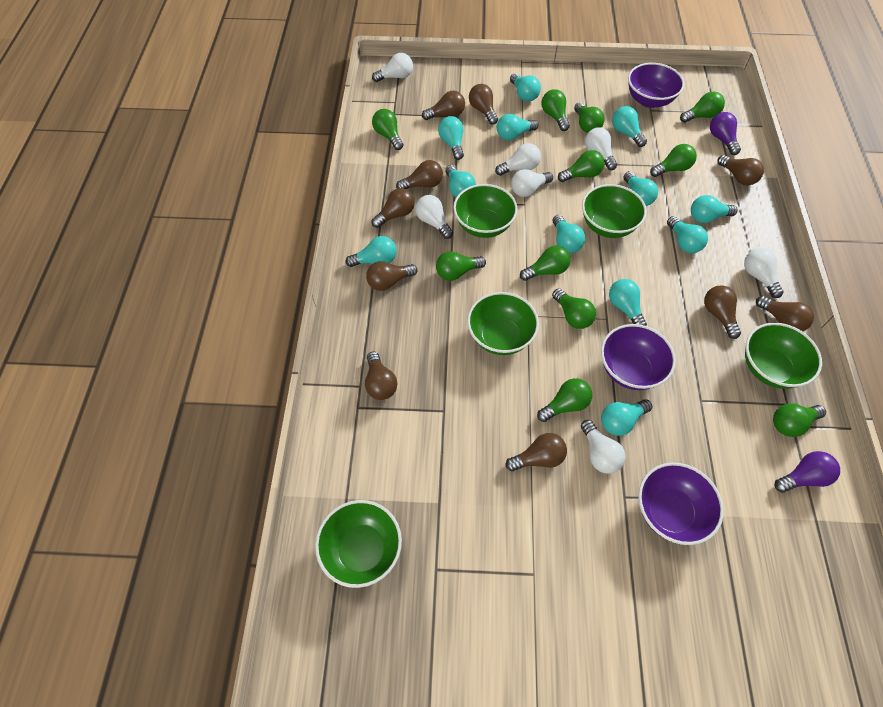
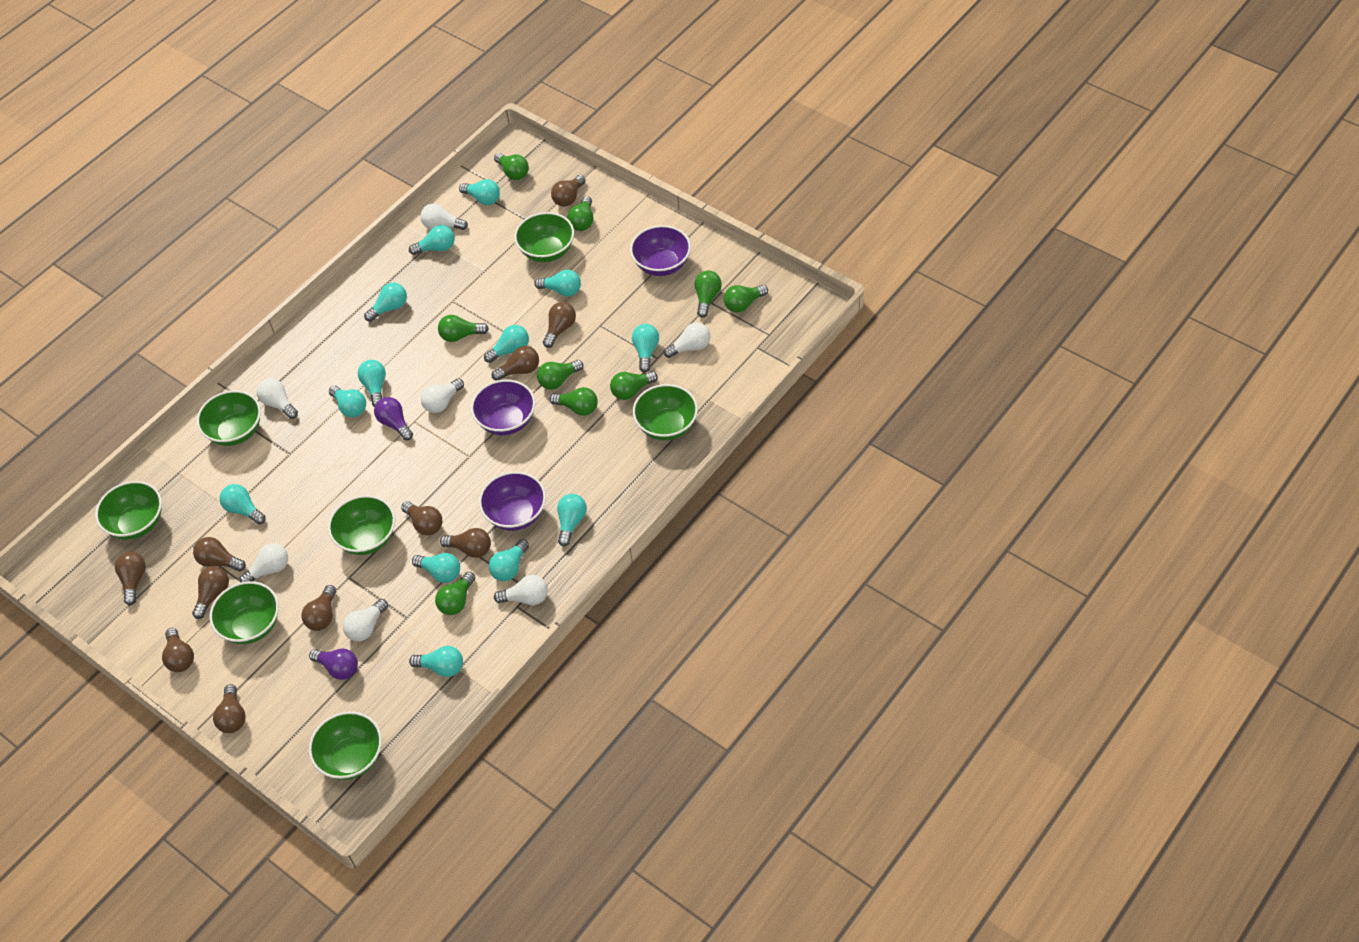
brown light bulb: [365,351,397,400] [366,261,417,291] [372,188,415,228] [396,160,443,189] [422,91,465,120] [469,84,498,125] [506,433,567,471] [704,286,741,339] [717,155,764,185] [756,296,814,331] = 10 -> [115,552,146,605] [162,628,194,672] [192,566,229,619] [193,537,246,572] [213,684,246,733] [301,585,336,631] [401,501,442,536] [440,528,491,558] [492,346,539,381] [543,302,576,348] [551,175,586,207] = 11
green bowl: [315,500,402,588] [453,184,518,238] [467,292,539,355] [582,184,647,238] [745,323,822,389] = 5 -> [95,481,162,540] [197,390,261,446] [209,581,279,644] [309,711,382,780] [328,495,395,555] [514,212,574,262] [633,384,698,441] = 7
green light bulb: [372,109,403,150] [436,251,486,281] [520,245,571,281] [537,378,592,422] [541,89,570,131] [552,288,596,329] [558,150,604,182] [574,102,605,133] [650,144,697,177] [680,91,725,123] [773,403,826,437] = 11 -> [435,572,475,615] [438,315,489,342] [494,153,529,180] [537,360,583,390] [549,387,598,416] [567,196,593,231] [610,371,658,400] [695,271,722,318] [724,285,768,313] = 9
turquoise light bulb: [346,236,397,267] [438,116,464,160] [445,165,476,197] [497,114,538,140] [510,73,541,101] [553,215,585,253] [601,399,652,436] [609,279,647,326] [612,106,647,147] [624,171,658,206] [667,216,708,253] [691,195,738,223] = 12 -> [220,484,266,524] [329,386,366,417] [358,360,386,407] [364,283,407,322] [409,225,455,255] [409,646,463,677] [412,553,460,583] [459,179,500,205] [484,325,529,363] [489,539,529,581] [534,270,581,297] [557,494,587,546] [632,324,659,372] = 13

